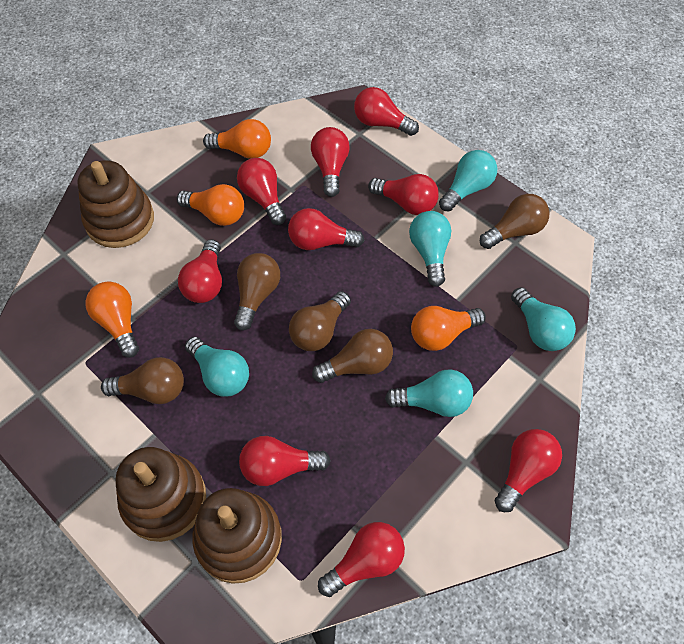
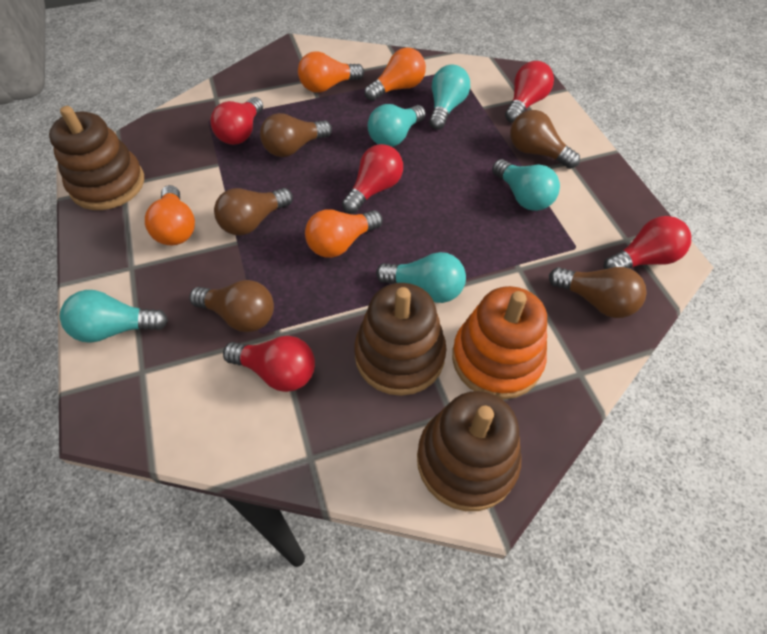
orange stacking toy: none = 0 -> [452,286,547,400] = 1
red light bulb: [178,239,222,303] [237,158,286,225] [239,436,331,486] [288,208,364,250] [311,127,350,197] [318,522,405,597] [354,87,419,136] [368,174,439,215] [495,429,562,512] = 9 -> [210,97,263,145] [223,336,315,392] [342,144,403,214] [505,61,554,123] [604,216,691,269] = 5

